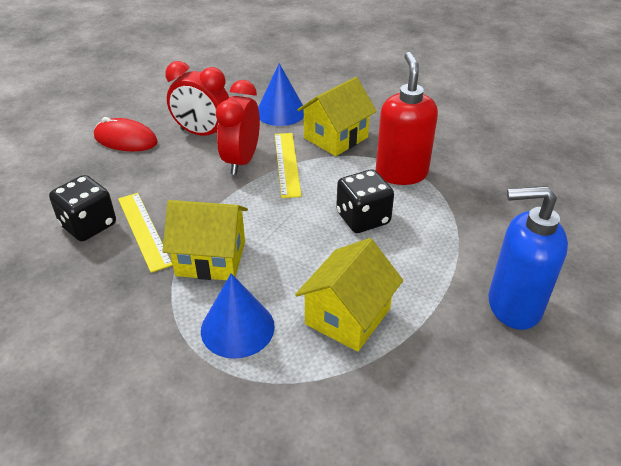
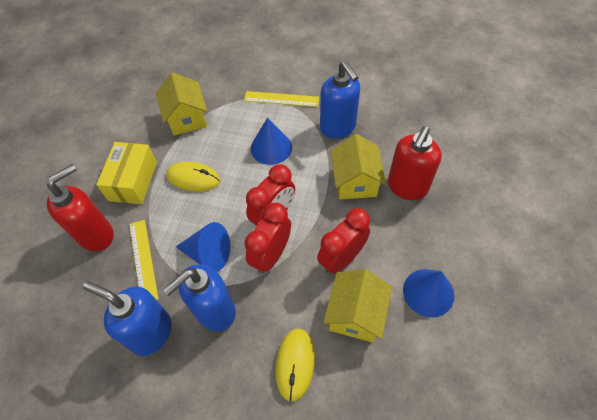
black dice: [49,175,116,241] [336,170,394,233] = 2 -> none = 0
blue cone: [201,274,275,359] [258,63,304,126] = 2 -> [176,222,230,272] [251,118,292,165] [403,269,454,317] = 3
blue soap dispenser: [488,186,568,330] = 1 -> [83,281,172,356] [163,264,236,331] [320,61,360,139] = 3
red clock: [165,61,229,136] [216,80,260,175] = 2 -> [245,203,291,274] [246,164,295,226] [317,208,370,274] = 3
red mouse: [94,117,158,151] = 1 -> none = 0
red soap dispenser: [376,52,438,185] = 1 -> [47,164,114,251] [388,126,442,200] = 2
yellow box: none = 0 -> [96,142,157,204] = 1
yellow mouse: none = 0 -> [166,162,220,191] [275,329,315,402] = 2

